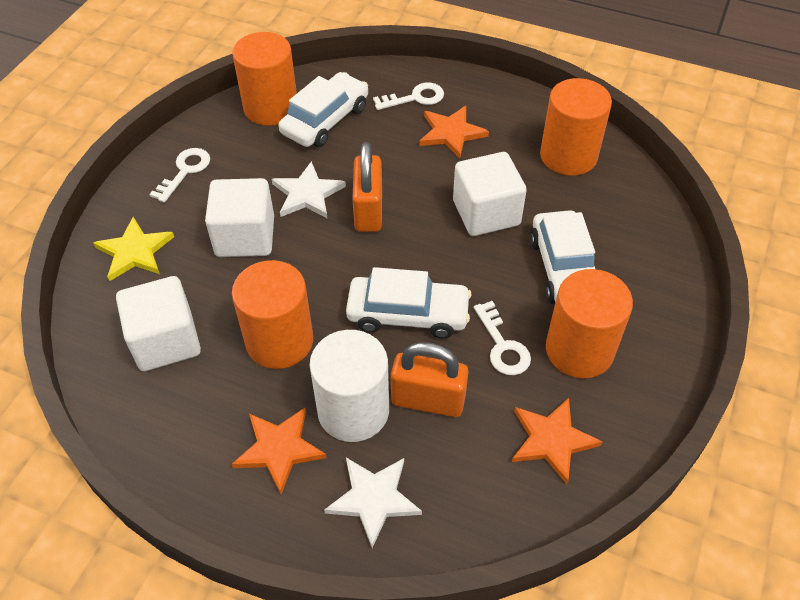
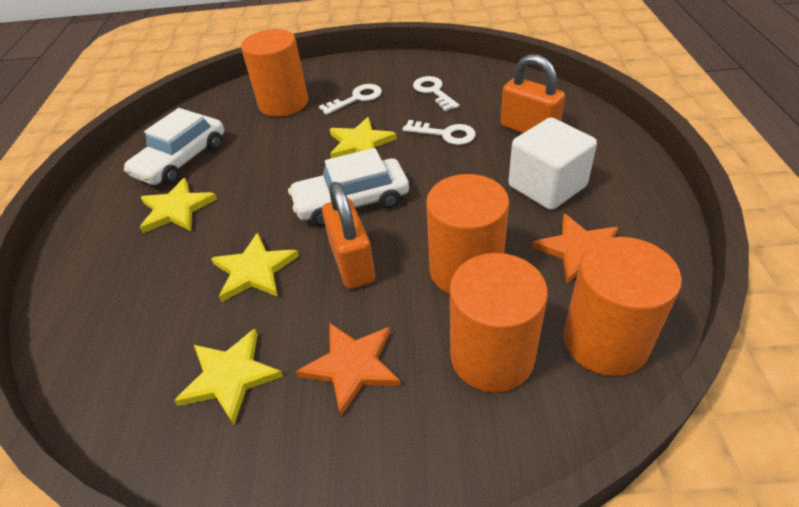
orange star: [232,408,327,494] [419,106,489,159] [512,398,603,484] = 3 -> [296,322,401,416] [532,214,618,284] = 2
white car: [279,72,368,147] [346,267,472,338] [530,210,595,304] = 3 -> [124,108,224,185] [288,148,409,226] = 2
white cube: [116,276,201,371] [205,178,274,257] [453,152,527,236] = 3 -> [508,118,597,210] = 1
white cylinder: [309,330,389,442] = 1 -> none = 0
white star: [272,161,346,218] [324,458,422,548] = 2 -> none = 0
yellow star: [93,217,174,281] = 1 -> [140,178,217,233] [174,329,283,425] [211,233,299,302] [330,117,397,158] = 4

